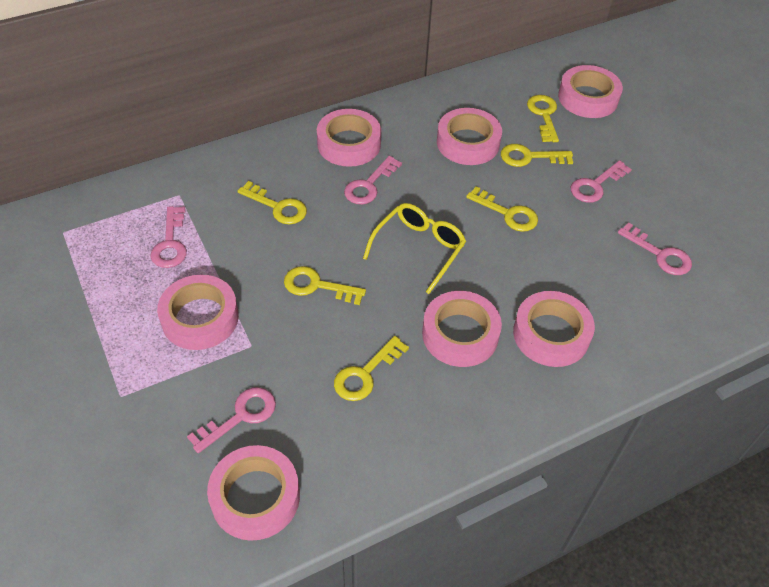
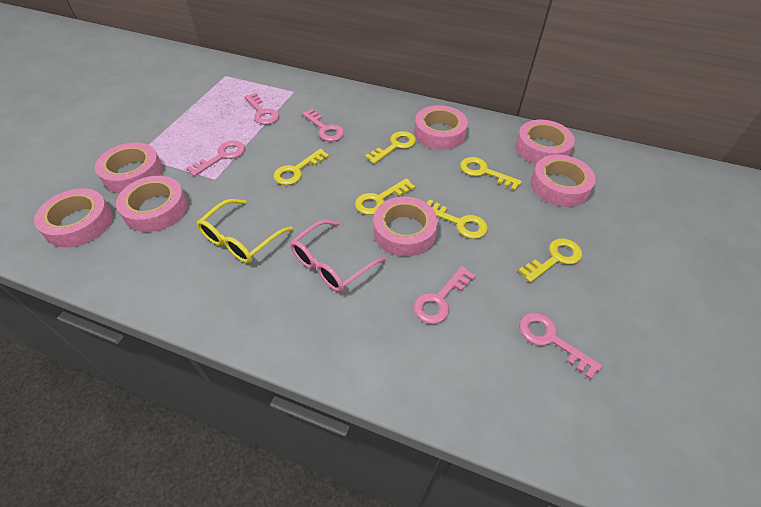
pink glasses: none = 0 -> [290,220,386,292] = 1

